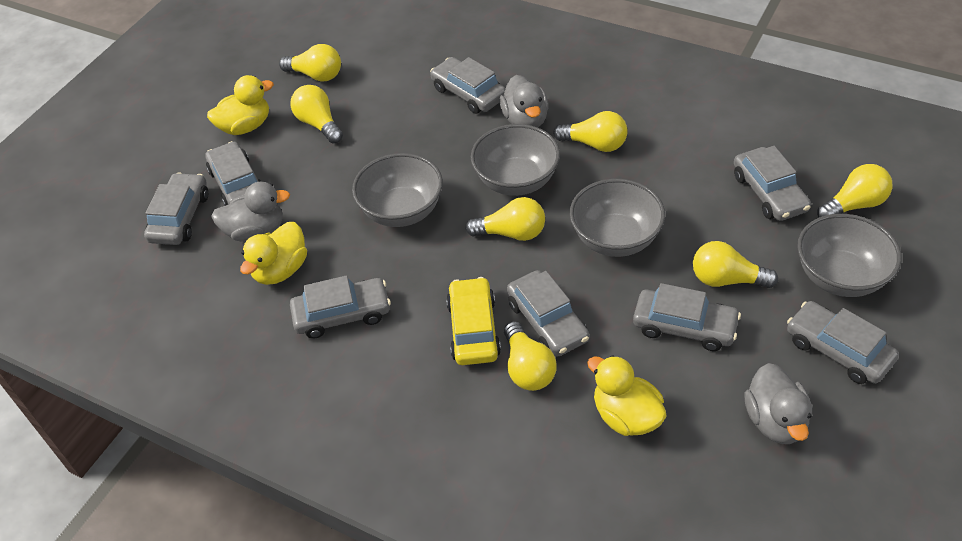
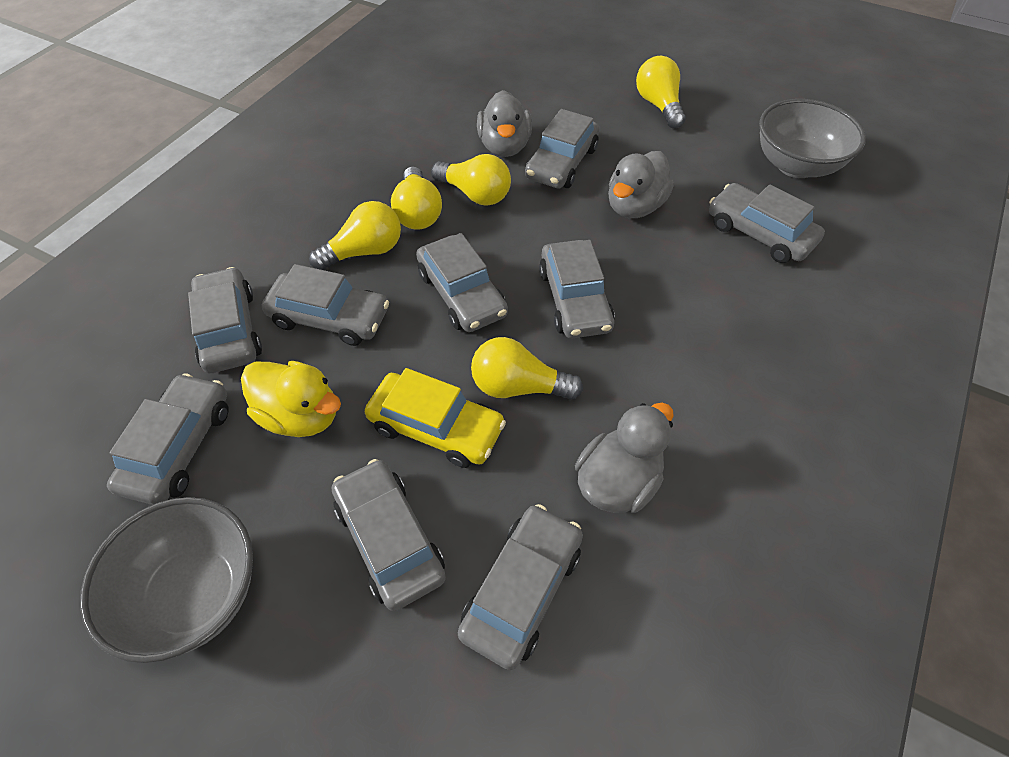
grey bowl: [352,153,443,227] [471,124,560,196] [570,179,665,257] [797,214,902,297] = 4 -> [80,497,253,663] [759,99,866,178] = 2
grey car: [144,172,208,245] [205,141,261,206] [290,275,391,339] [430,57,506,114] [507,270,590,356] [633,283,741,351] [734,146,811,221] [787,301,899,384] = 8 -> [107,373,228,505] [188,267,262,373] [262,264,389,346] [332,459,446,611] [416,233,508,332] [458,504,583,670] [525,109,599,188] [539,240,615,338] [709,183,825,263] = 9
yellow duck: [207,75,274,135] [240,222,307,285] [587,355,667,436] = 3 -> [241,361,341,437] = 1
yellow light bulb: [279,44,341,82] [290,85,343,143] [465,197,545,241] [504,321,557,391] [553,111,627,152] [693,241,778,288] [817,164,892,218] = 7 -> [309,201,401,270] [391,167,442,230] [431,154,511,206] [471,337,583,400] [636,56,686,128] = 5

